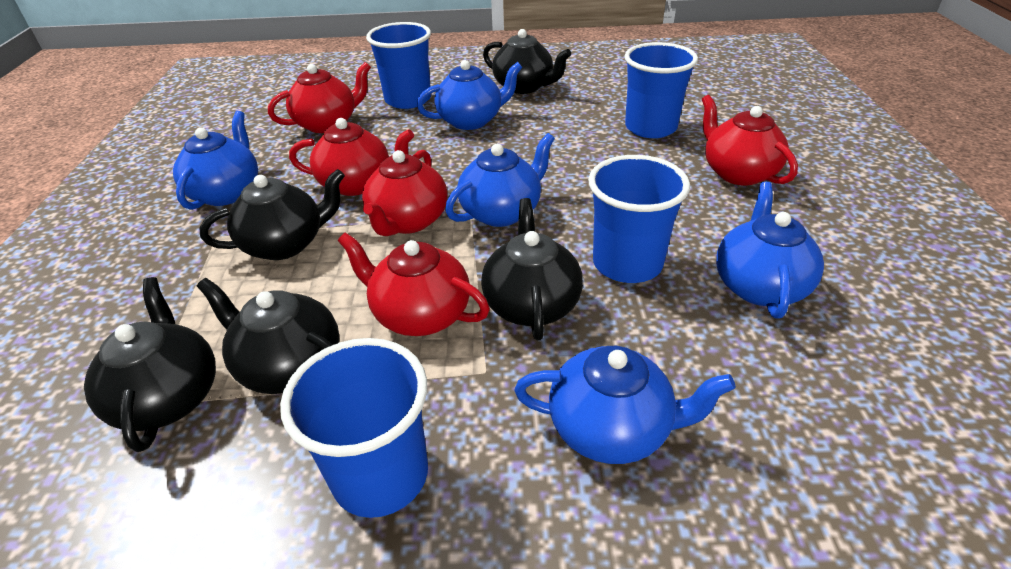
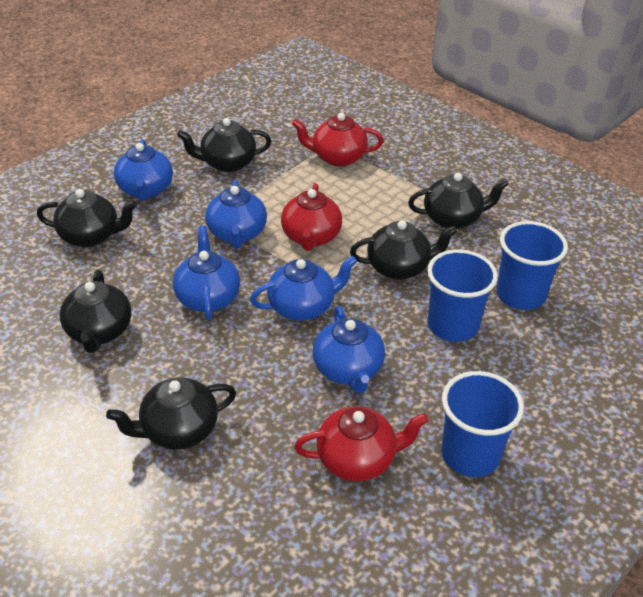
black teapot: [84,277,216,452] [197,278,340,394] [199,169,345,260] [481,198,583,340] [483,29,571,94] = 5 -> [37,189,137,247] [60,270,131,353] [106,377,236,450] [177,118,271,172] [350,220,457,280] [408,173,509,229] = 6
blue cup: [280,338,428,518] [366,22,431,109] [588,155,690,283] [624,42,698,138] = 4 -> [427,249,498,342] [441,371,524,477] [496,221,568,310] = 3
red teapot: [268,62,371,133] [289,118,414,196] [338,232,490,336] [362,150,447,236] [702,95,798,185] = 5 -> [281,183,342,251] [292,113,383,167] [294,406,428,481] = 3

